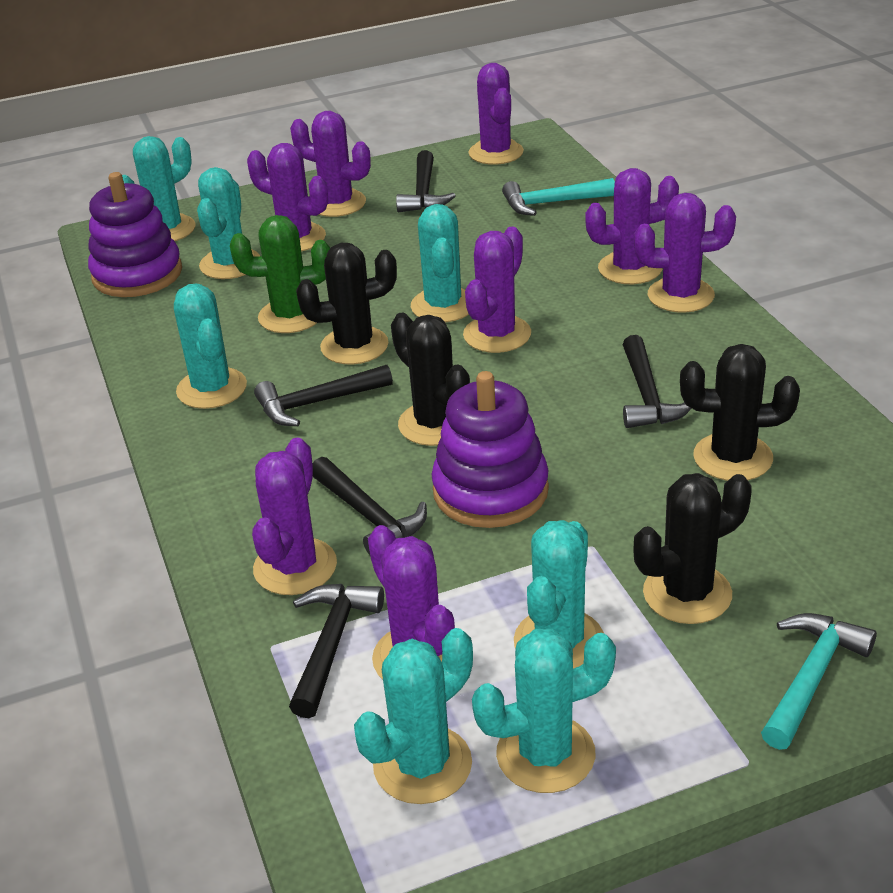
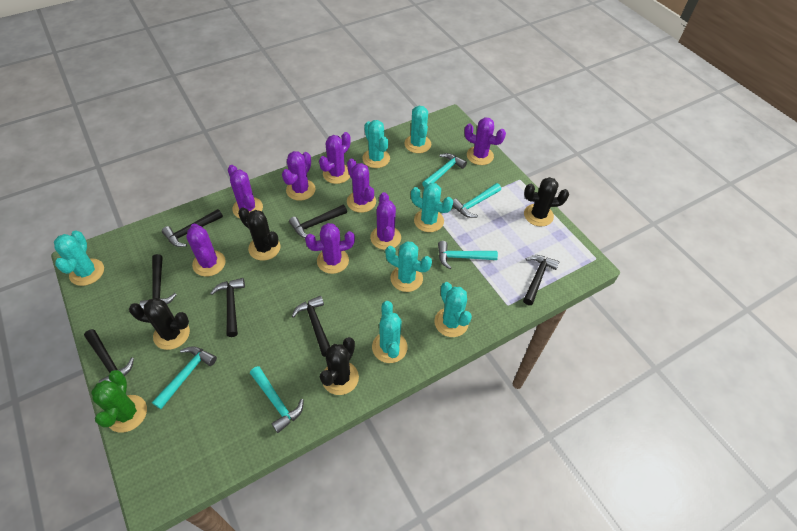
black hammer: [254,365,393,426] [289,584,384,718] [313,457,427,555] [396,150,456,212] [622,335,692,428] = 5 -> [84,329,134,383] [140,254,177,309] [162,209,223,247] [210,278,245,337] [289,205,347,238] [292,296,330,357] [523,255,559,305] = 7
purple stacking toy: [88,172,182,297] [431,371,549,528] = 2 -> none = 0
turquoise hammer: [502,178,615,216] [761,613,877,750] = 2 -> [152,346,217,409] [250,366,304,433] [422,153,467,187] [438,241,498,269] [452,183,501,218] = 5

